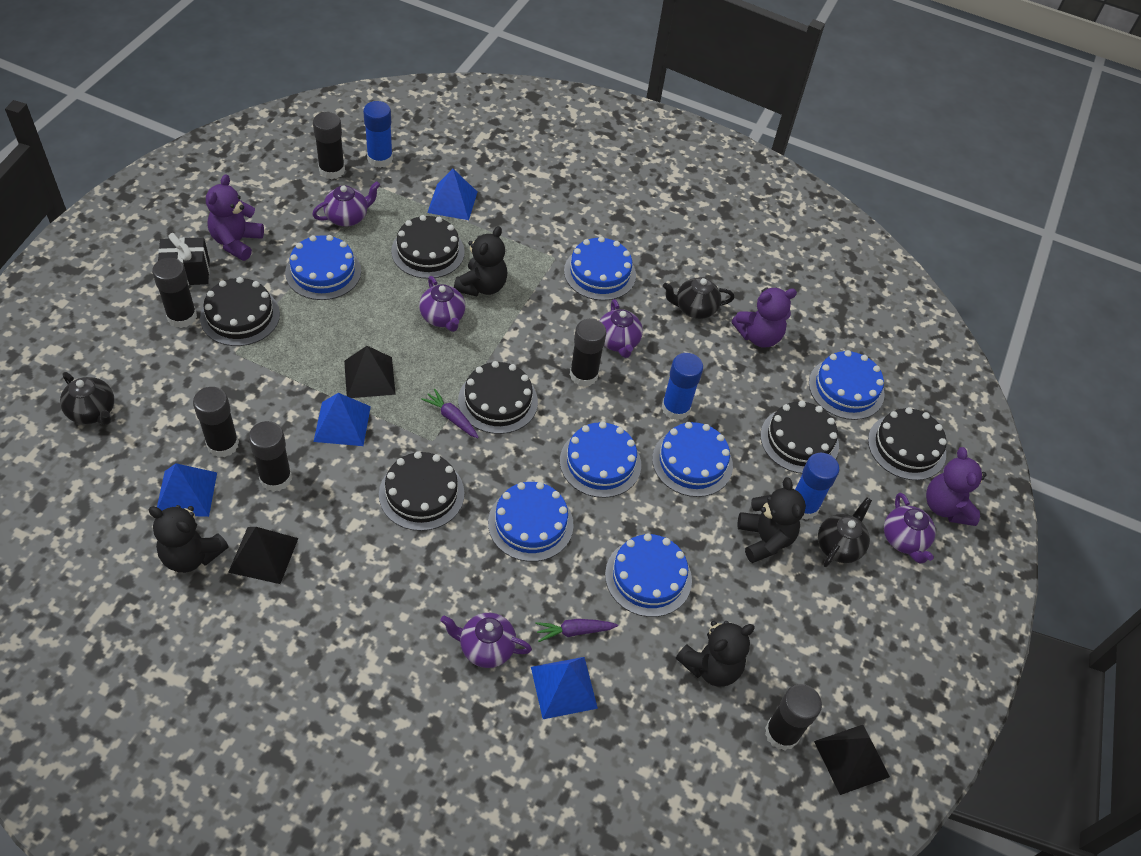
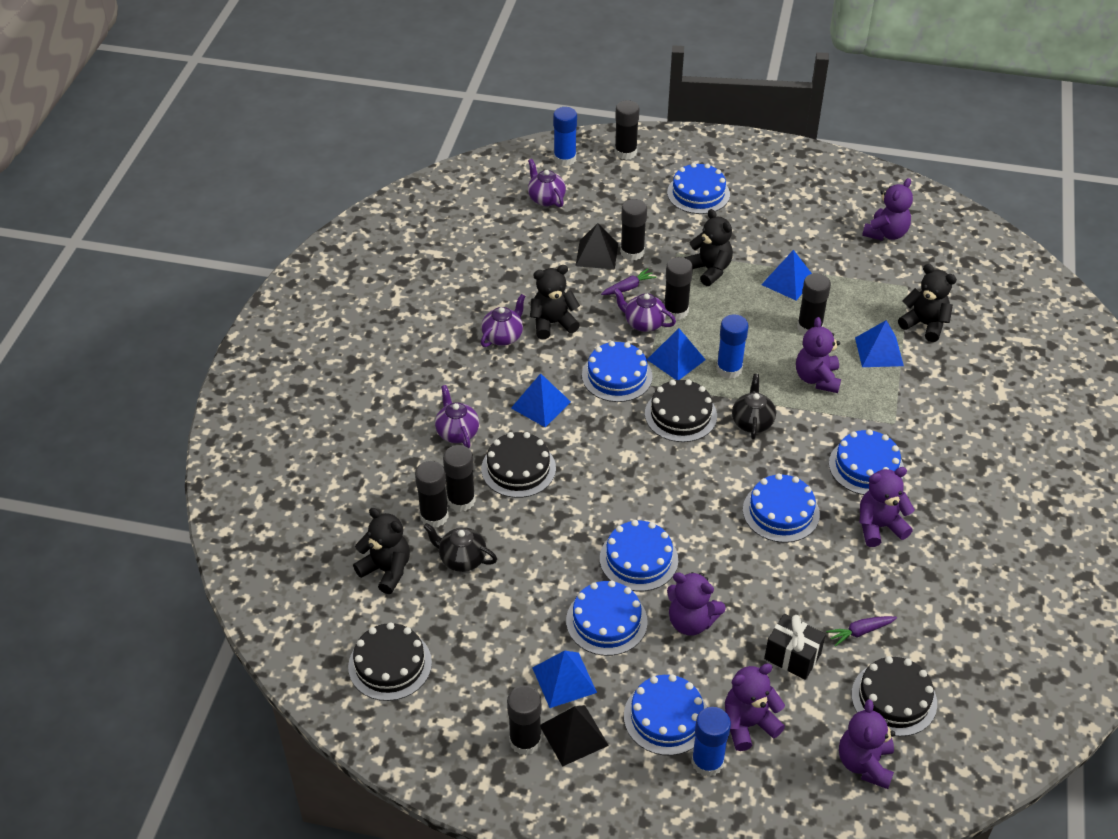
black cake: [200,277,280,346] [379,451,464,531] [391,215,465,279] [458,361,538,434] [760,401,839,474] [868,407,947,480] = 6 -> [348,622,432,701] [481,432,556,498] [645,379,717,442] [852,656,937,736] = 4
black glue stick: [152,258,197,328] [193,387,239,457] [249,421,292,492] [313,112,345,179] [570,319,606,387] [765,684,822,750] = 6 -> [415,461,449,528] [443,445,475,512] [507,685,542,755] [615,100,640,160] [620,199,647,261] [664,257,693,320] [797,273,831,335] = 7
black pyramid: [228,527,299,584] [344,346,396,398] [814,725,890,795] = 3 -> [541,705,609,767] [575,223,618,269] = 2
black teapot: [60,372,114,425] [663,277,734,319] [818,497,872,567] = 3 -> [424,523,497,572] [732,374,776,440] = 2
blue pyramid: [157,463,217,517] [313,393,371,446] [427,169,477,220] [531,657,598,719] = 4 -> [511,373,571,427] [532,650,597,708] [647,328,706,380] [761,250,812,300] [855,320,904,367] = 5
purple teapot: [312,181,380,227] [419,276,465,332] [440,613,532,668] [600,299,643,358] [884,493,936,564] = 5 -> [435,385,479,448] [481,294,525,347] [528,159,566,207] [613,288,676,332] = 4
purple teddy bear: [206,174,264,261] [732,287,797,348] [926,447,986,526] = 3 -> [667,572,726,635] [725,663,785,751] [796,317,841,393] [839,699,895,789] [859,467,915,547] [862,178,913,241] = 6

